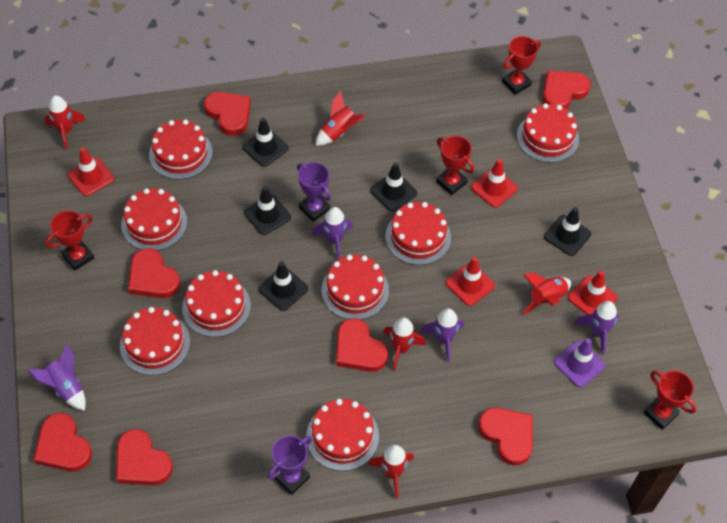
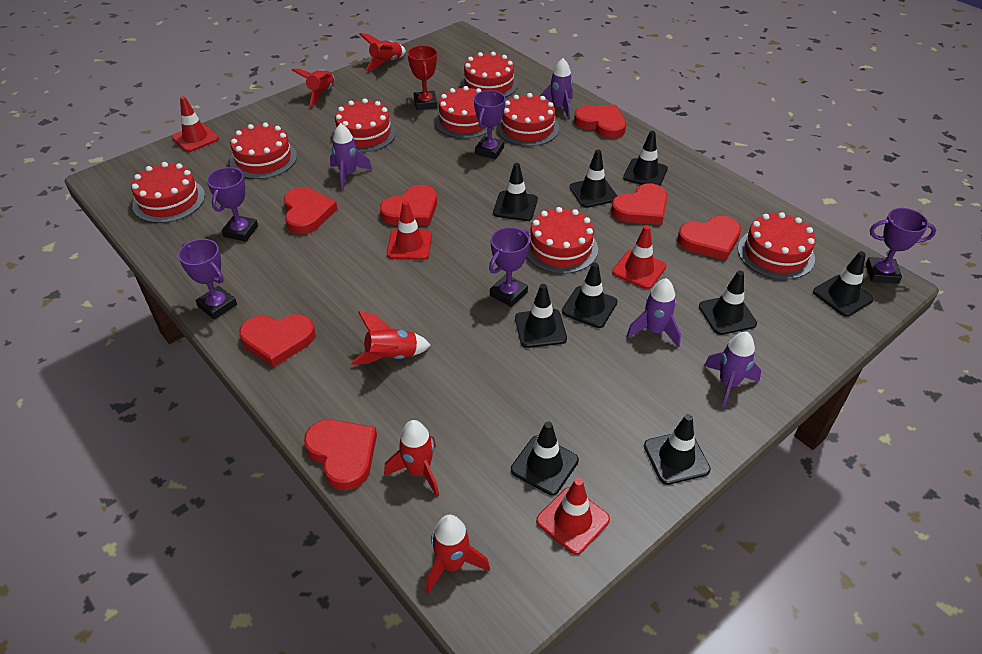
black traffic cone: [242,118,289,167] [244,186,291,235] [259,262,308,311] [370,163,417,212] [544,207,591,256] = 5 -> [493,163,538,221] [511,421,579,495] [515,284,567,348] [562,262,618,328] [570,150,617,208] [623,131,668,186] [644,414,711,485] [699,271,757,335] [813,251,874,317] = 9
purple traffic cone: [554,338,605,387] = 1 -> none = 0
purple trophy: [268,435,312,495] [297,162,331,222] = 2 -> [178,239,237,320] [207,167,258,242] [474,90,505,159] [489,227,530,307] [866,208,936,284] = 5
red trophy: [45,211,94,270] [436,136,474,195] [502,36,541,95] [643,371,696,430] = 4 -> [408,45,437,110] = 1

